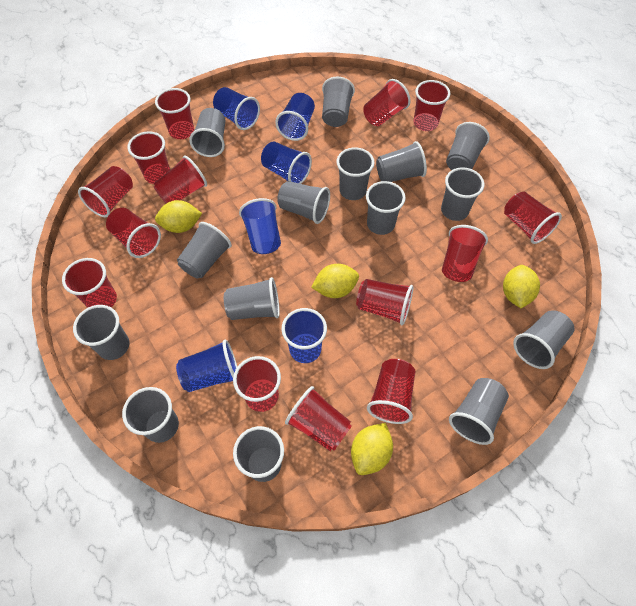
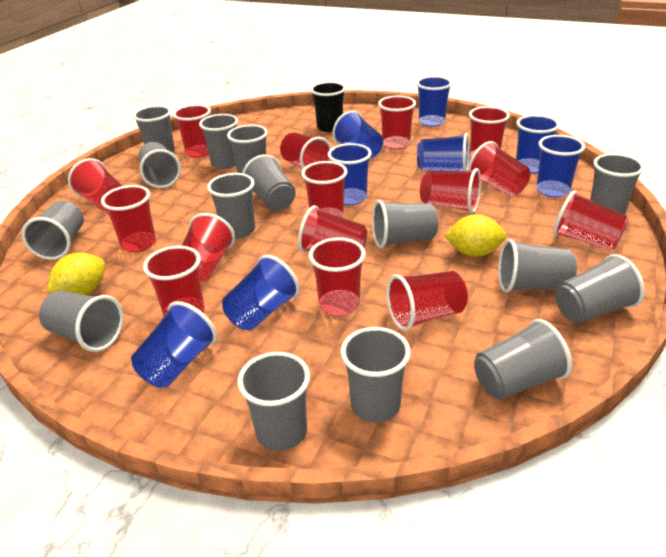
black cup: none = 0 -> [310,82,346,132] = 1
blue cup: [176,340,237,392] [213,87,260,130] [239,198,281,254] [261,141,312,184] [275,93,315,141] [282,308,327,363] = 6 -> [131,301,217,387] [222,255,300,331] [328,143,372,205] [332,111,383,159] [416,76,452,127] [417,133,469,171] [516,115,560,174] [536,135,585,197] = 8
red cup: [62,258,117,308] [78,166,133,217] [106,208,161,258] [127,131,170,184] [153,155,207,203] [155,88,194,139] [233,356,281,412] [285,386,352,451] [356,279,413,325] [364,79,411,126] [367,359,415,424] [413,80,450,131] [442,225,488,282] [504,192,562,244] = 14 -> [68,158,122,211] [101,185,156,252] [143,245,205,316] [173,104,211,158] [182,213,235,282] [280,133,332,170] [298,205,367,252] [301,161,348,218] [309,237,366,316] [378,95,416,149] [387,271,468,331] [420,168,481,213] [468,141,530,196] [469,106,510,157] [553,190,629,251] = 15
yellow lemon: [155,200,202,233] [311,264,359,298] [351,423,393,475] [503,265,540,308] = 4 -> [47,253,105,295] [444,214,506,257] = 2

